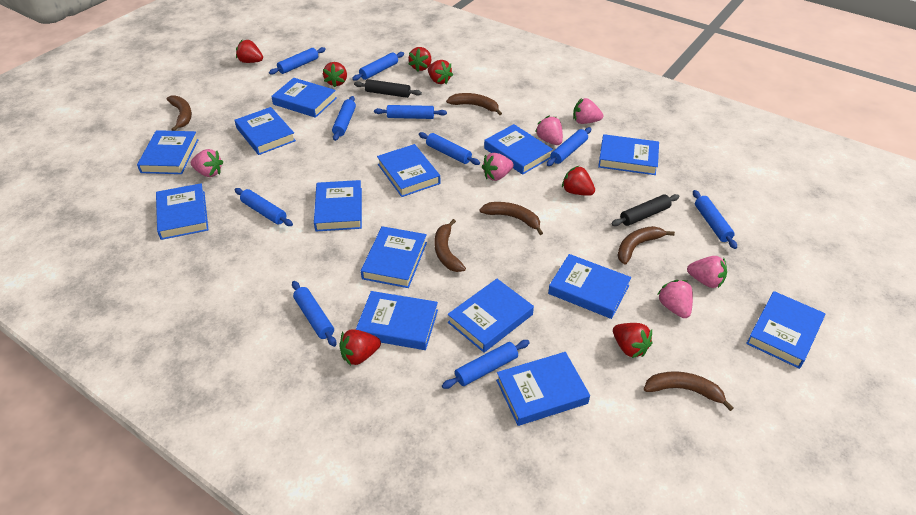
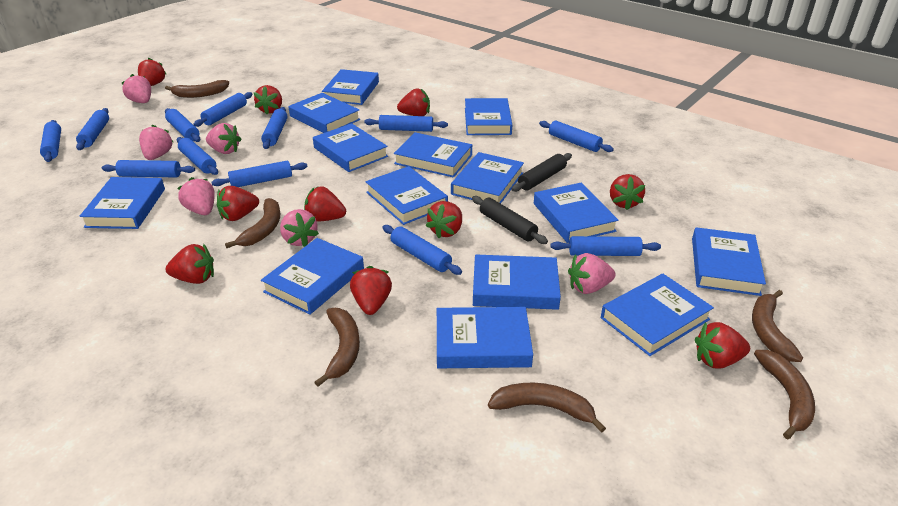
blue rolling pin: [235,188,293,226] [269,47,326,75] [292,281,336,347] [332,96,356,141] [352,52,404,81] [374,105,447,119] [419,132,480,165] [442,340,530,389] [546,127,591,166] [693,190,737,249] = 10 -> [40,120,61,162] [76,108,109,150] [102,160,195,178] [165,108,200,142] [177,137,218,175] [193,92,253,127] [212,161,307,187] [261,107,288,149] [364,115,448,132] [382,225,462,275] [539,121,614,152] [550,236,661,256] = 12
red strawberry: [236,40,263,63] [323,62,347,87] [339,329,381,366] [408,47,431,72] [428,60,453,84] [562,166,595,196] [613,323,652,358] = 7 -> [138,58,166,86] [165,244,214,284] [217,186,259,221] [254,85,282,114] [304,187,346,222] [350,266,392,315] [397,88,430,116] [426,201,462,238] [610,174,645,210] [695,322,750,369] = 10

